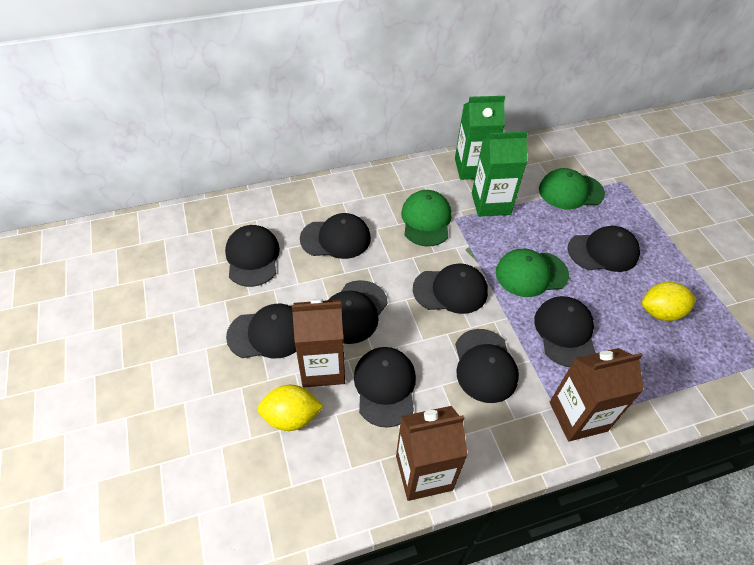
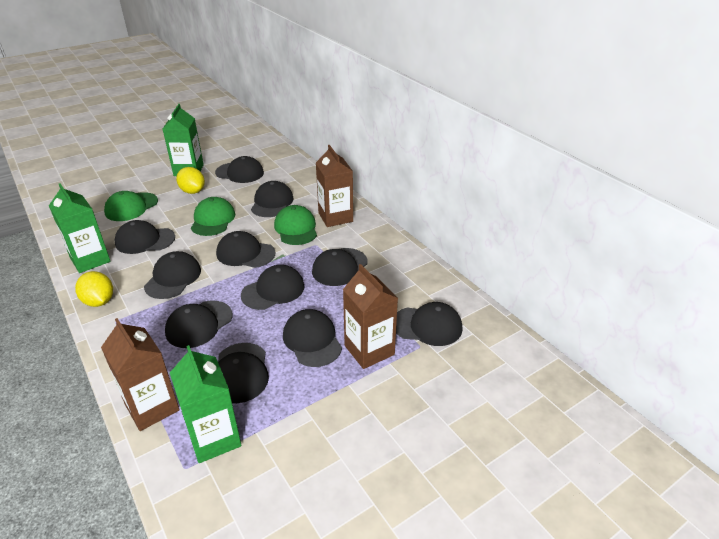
black cap: [225,225,280,287] [226,304,296,358] [300,213,371,259] [329,280,388,344] [354,347,416,428] [413,264,488,314] [455,329,519,403] [534,296,596,367] [568,226,640,272] = 9 -> [114,220,175,254] [144,251,201,299] [165,301,233,348] [215,156,264,183] [216,231,275,268] [218,343,269,403] [241,265,304,310] [251,181,294,217] [283,309,342,367] [312,248,368,286] [396,302,462,346] = 11
green carton: [455,96,505,180] [472,131,528,217] = 2 -> [49,183,111,273] [163,104,204,176] [170,345,242,463] = 3

